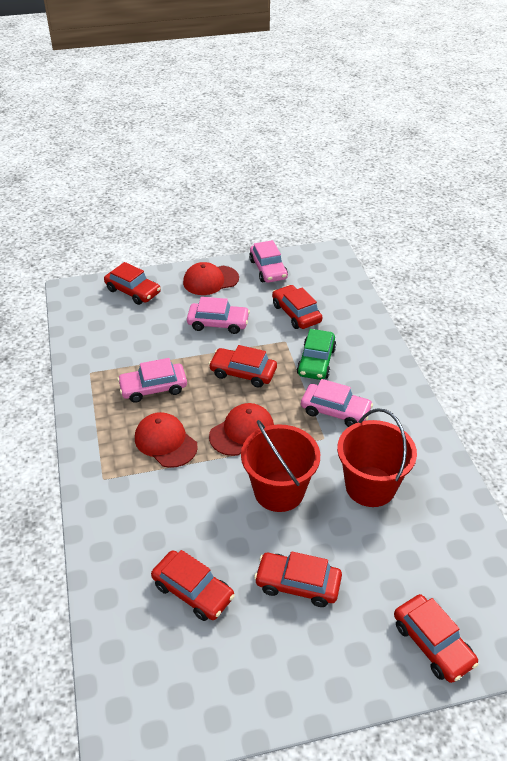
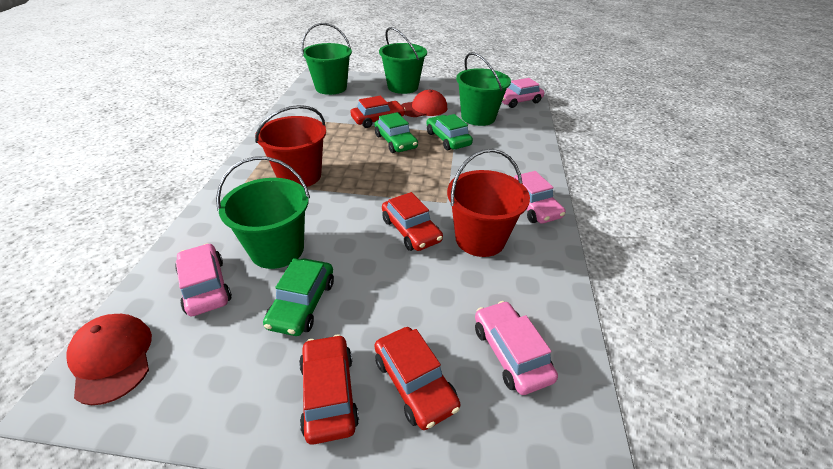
green bucket: none = 0 -> [216,156,310,269] [301,23,352,95] [379,27,427,94] [456,52,511,126] = 4
green car: [297,329,336,380] = 1 -> [263,258,334,336] [375,112,418,153] [426,114,473,150] = 3
red cap: [135,412,198,468] [183,262,239,295] [209,403,274,456] = 3 -> [66,314,152,405] [401,90,447,117] = 2
red car: [104,262,161,305] [151,550,235,621] [209,345,277,388] [254,551,342,607] [272,285,322,329] [394,594,478,683] = 6 -> [299,334,359,445] [350,96,406,128] [375,327,461,430] [382,192,443,251] = 4

